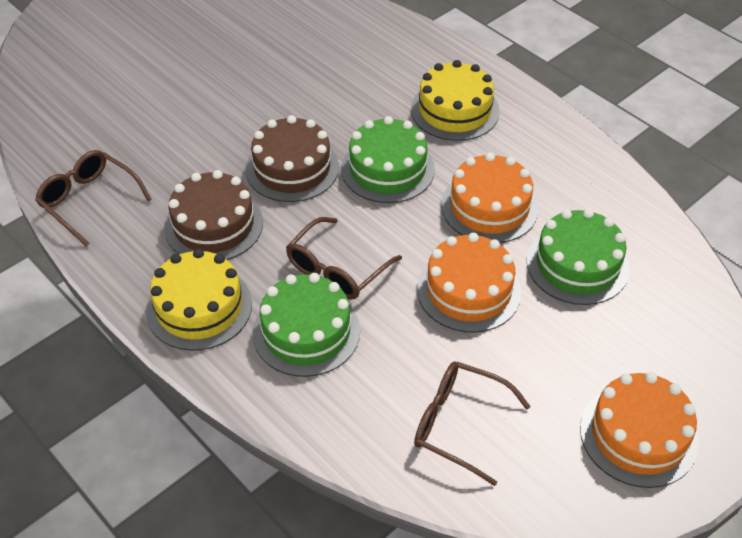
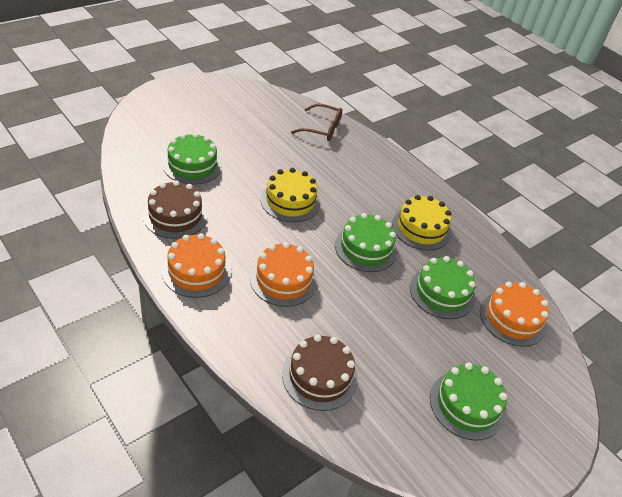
brown glasses: [35,150,152,247] [286,217,402,299] [414,362,531,486] = 3 -> [291,104,342,141] = 1
green cake: [253,273,360,377] [341,116,435,203] [527,209,630,305] = 3 -> [163,133,222,185] [335,213,397,272] [410,256,476,319] [430,362,507,440] = 4

